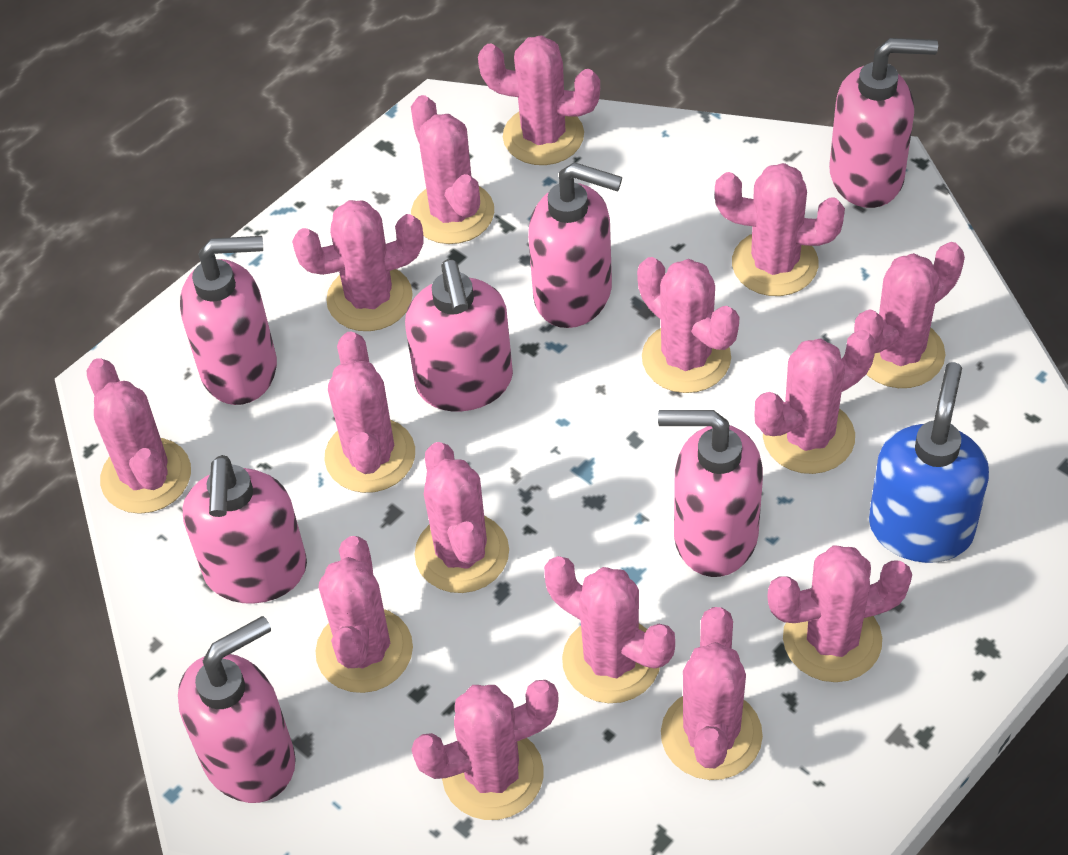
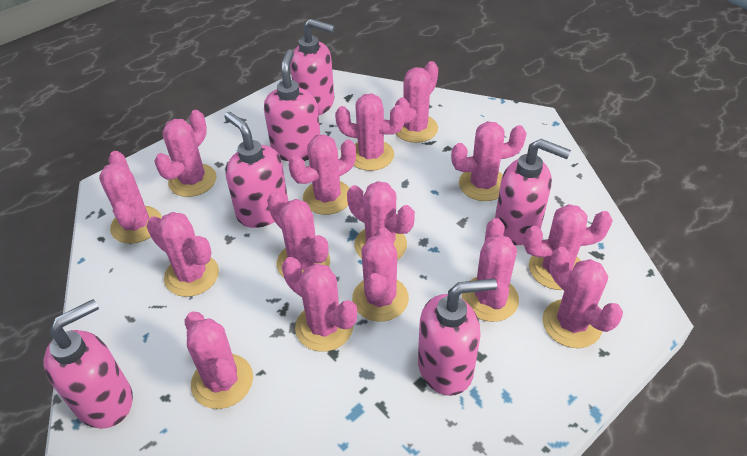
blue soap dispenser: [869,362,989,563] = 1 -> none = 0
pink soap dispenser: [178,616,296,803] [180,236,277,405] [183,455,307,604] [405,259,513,411] [528,162,622,328] [658,410,763,577] [829,38,938,208] = 7 -> [43,299,133,429] [224,112,288,228] [264,49,320,161] [290,19,335,116] [418,279,497,396] [495,139,571,245] = 6

